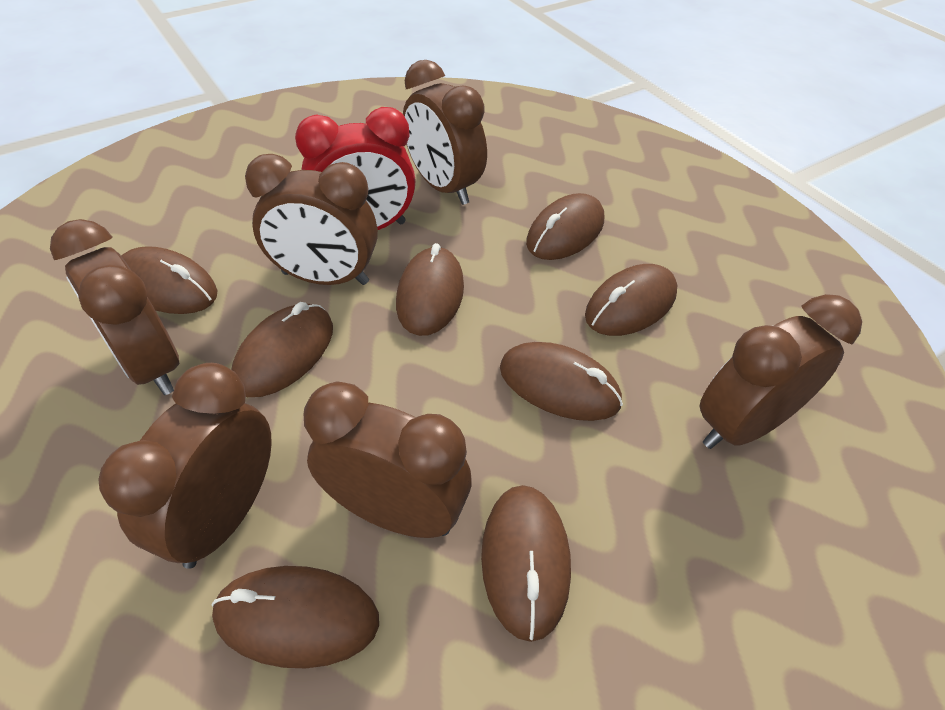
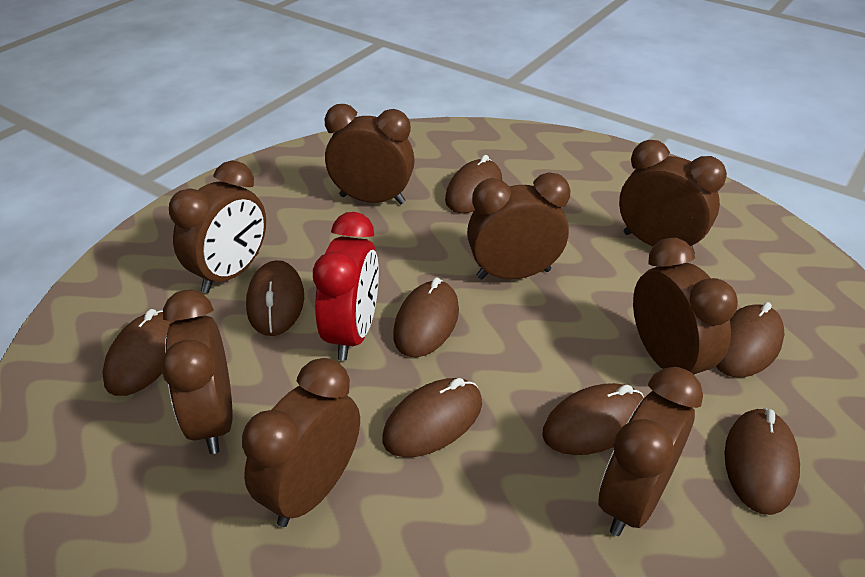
brown clock: [50,219,179,395] [98,363,272,569] [245,154,378,285] [304,381,472,538] [403,60,487,205] [699,294,862,449] = 6 -> [161,290,233,454] [169,161,266,293] [242,358,360,527] [325,104,415,204] [467,173,570,279] [598,367,703,536] [619,140,727,254] [633,238,738,374] = 8

